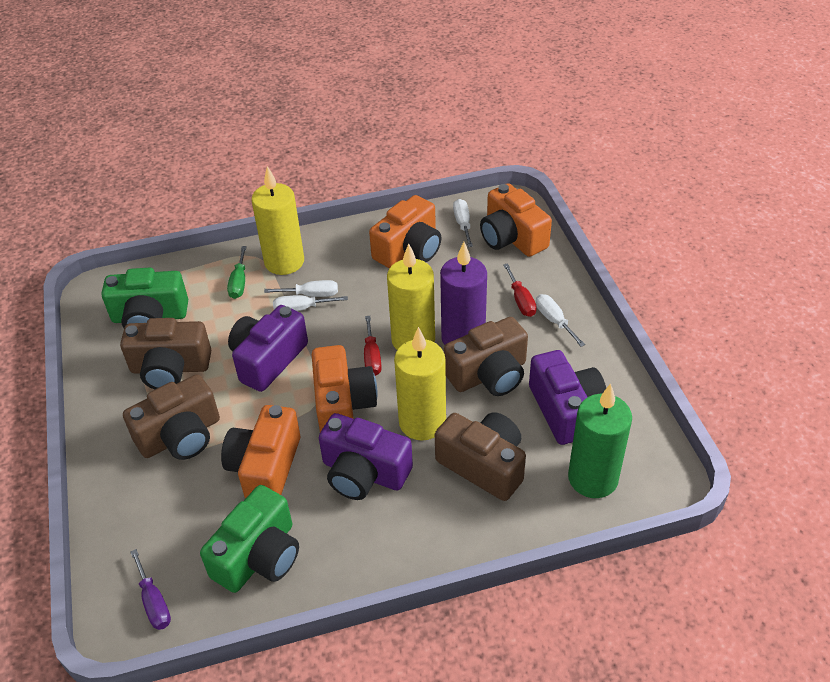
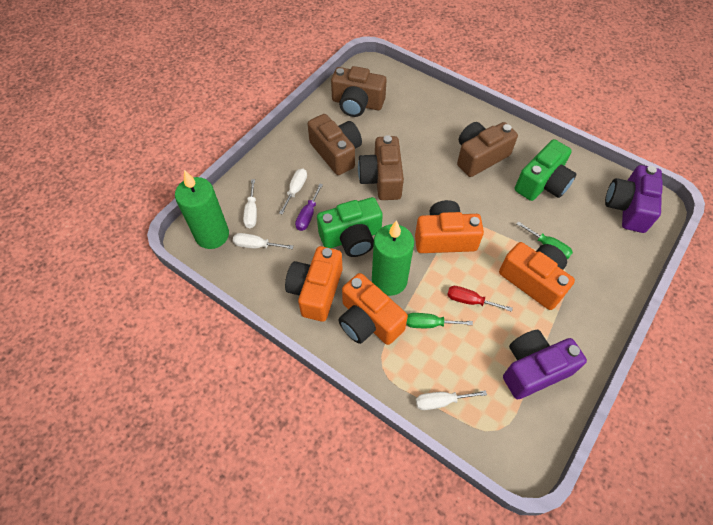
green candle: [568,384,632,498] = 1 -> [175,170,229,249] [372,220,414,296] = 2
green screwdriver: [227,246,247,299] = 1 -> [406,313,473,328] [517,221,573,259] = 2
purple camera: [228,305,308,392] [319,413,413,500] [529,350,606,445] = 3 -> [503,330,587,399] [605,165,662,233] = 2
purple candle: [440,242,487,345] = 1 -> none = 0
red screwdriver: [364,316,382,376] [503,263,537,317] = 2 -> [447,286,513,312] = 1
yellow candle: [251,166,304,275] [387,244,435,350] [394,327,446,441] = 3 -> none = 0

